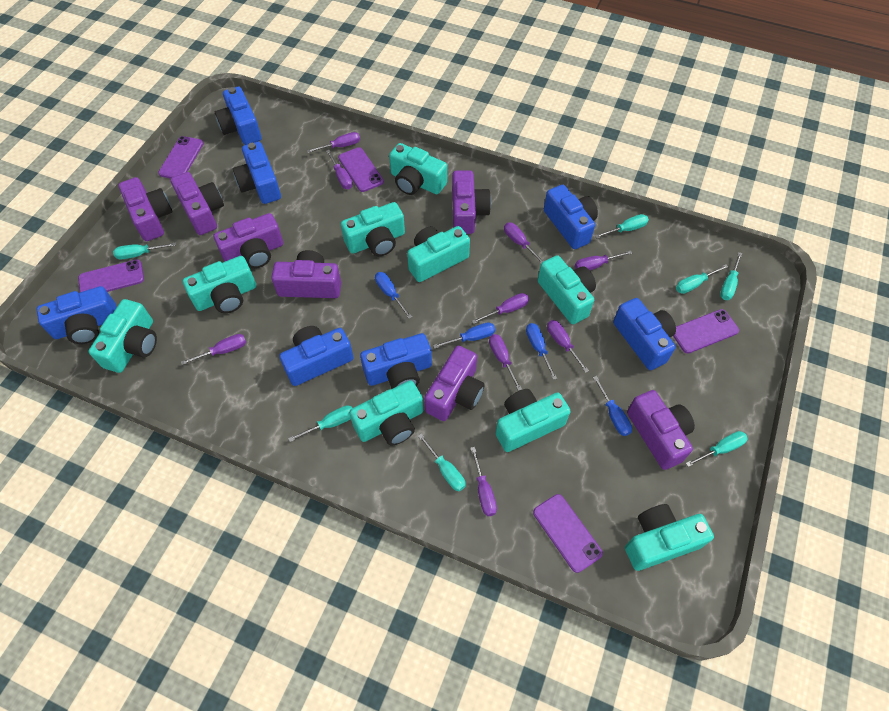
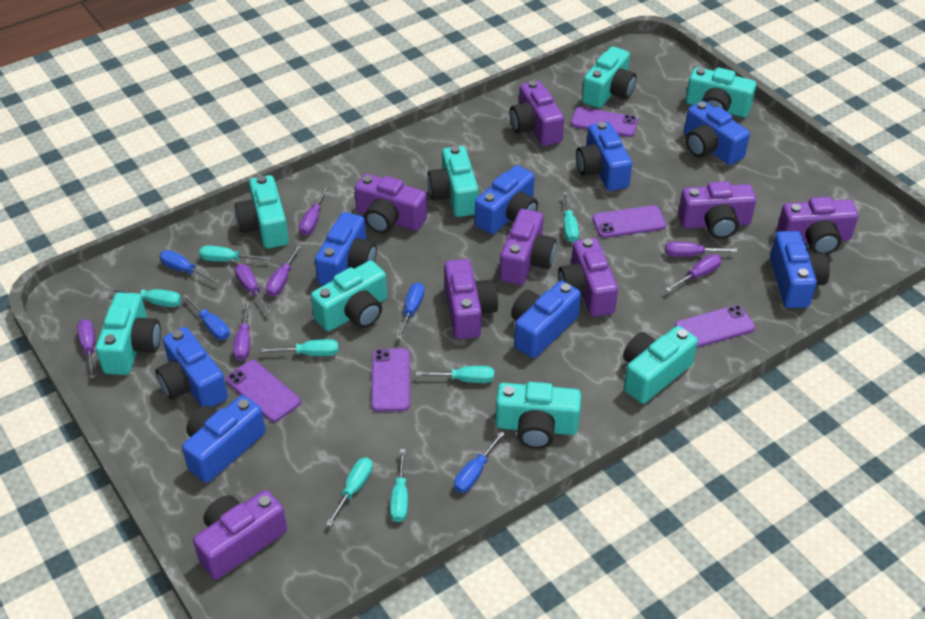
blue camera: [36,286,117,344] [215,87,261,145] [233,142,281,204] [279,326,354,386] [360,333,432,389] [544,185,598,249] [613,298,676,370] = 7 -> [155,327,228,407] [182,395,266,483] [315,212,377,285] [475,165,538,234] [511,281,581,358] [576,122,632,191] [684,101,750,165] [770,231,830,308] = 8
purple camera: [118,177,173,241] [170,172,224,235] [214,213,283,268] [271,250,341,298] [424,346,485,421] [452,170,491,234] [627,390,695,470] = 7 -> [193,490,287,579] [354,174,427,233] [444,259,498,339] [500,209,557,285] [510,81,564,146] [558,238,618,317] [678,181,756,239] [777,197,858,255] = 8
purple screwdriver: [181,334,246,365] [307,132,360,153] [326,150,353,189] [471,447,497,516] [472,293,529,324] [489,334,522,391] [504,222,544,263] [547,320,589,373] [575,250,632,270] = 9 -> [77,319,95,378] [233,301,250,361] [235,264,272,314] [266,244,302,297] [299,187,329,235] [665,242,738,257] [665,254,722,292] = 7
turquoise camera: [88,299,157,373] [183,256,256,313] [341,202,405,256] [349,380,423,446] [389,143,447,195] [407,226,470,282] [495,389,571,452] [538,255,596,324] [625,504,714,571] = 9 -> [96,292,161,375] [235,175,289,249] [311,261,387,331] [427,146,479,217] [495,382,581,449] [582,47,637,108] [623,326,698,404] [686,67,756,117] = 8

